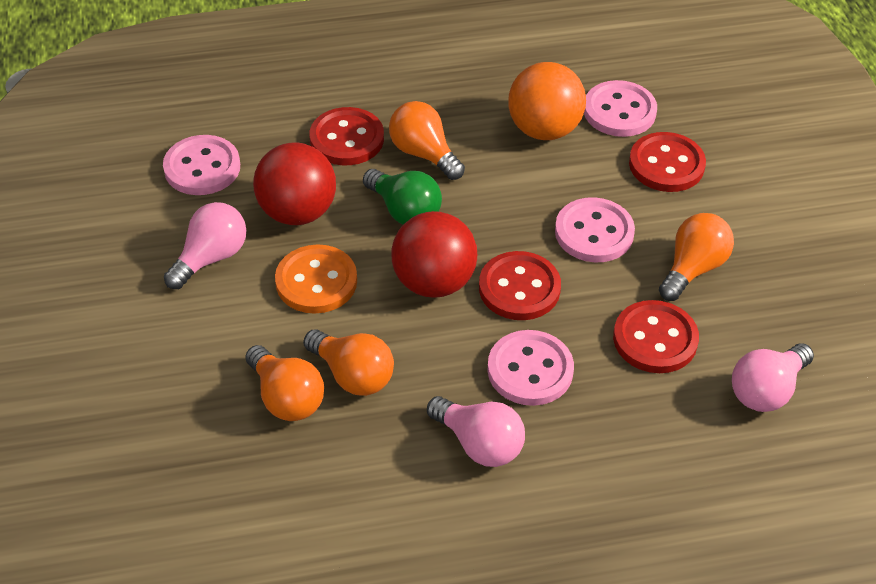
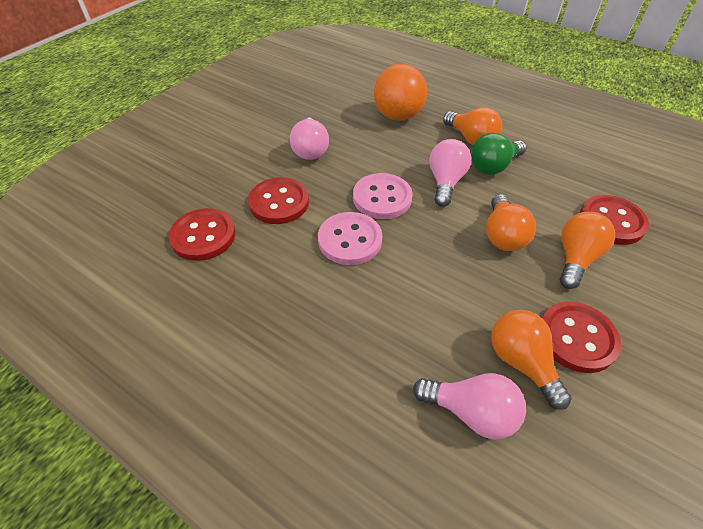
orange button: [275,244,357,314] = 1 -> none = 0
pink button: [163,135,240,195] [487,330,574,406] [555,197,635,262] [584,80,657,137] = 4 -> [318,212,382,265] [353,173,412,219] = 2
red ball: [253,143,336,225] [391,211,477,298] = 2 -> none = 0

